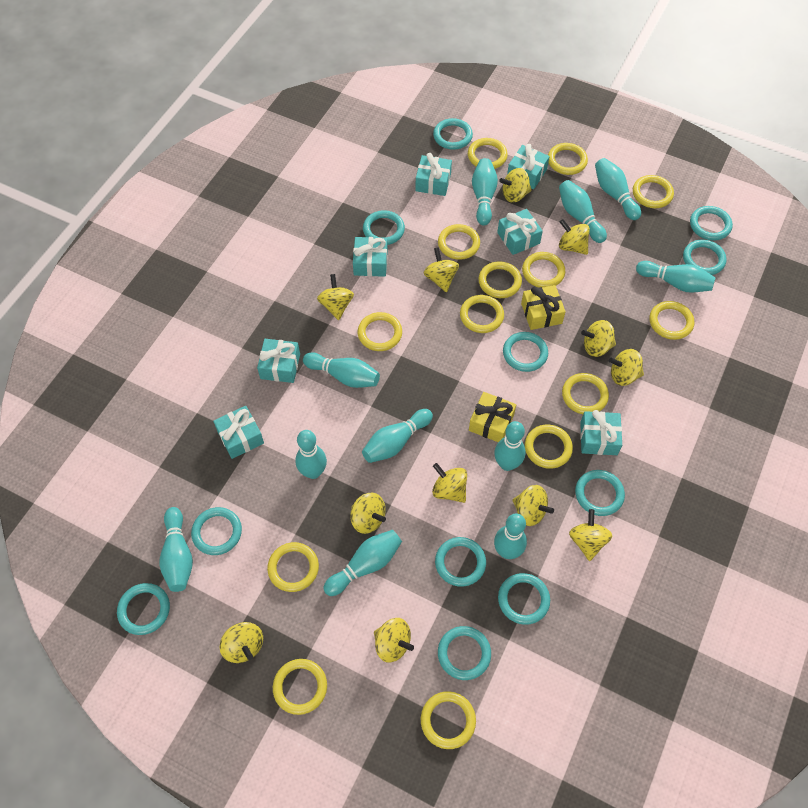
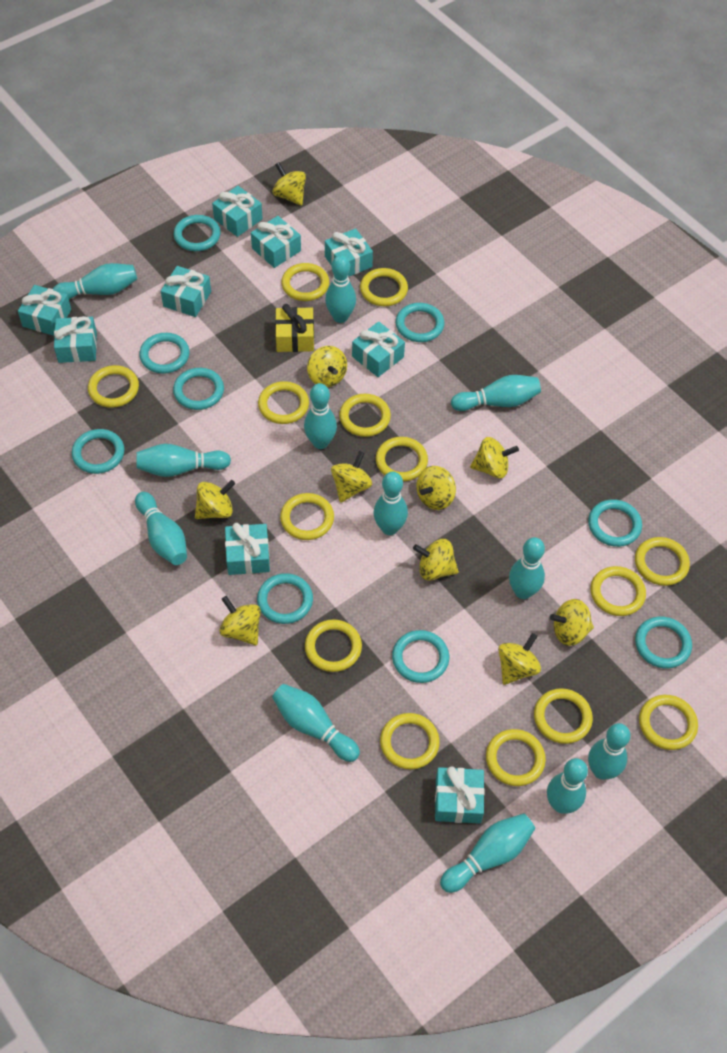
turquoise bowling pin: [159,507,193,592] [295,430,327,479] [303,352,380,388] [323,530,402,596] [362,409,433,463] [472,158,498,225] [494,421,526,471] [494,513,527,559] [559,180,607,243] [595,158,641,220] [636,261,716,293] = 11 -> [53,263,137,299] [135,492,187,565] [137,444,231,477] [272,684,360,762] [304,383,337,449] [325,255,356,323] [373,472,408,535] [440,813,535,893] [451,375,541,411] [509,537,545,599] [547,758,588,814] [588,723,631,780] = 12
turquoise gift: [213,406,264,459] [257,339,300,383] [353,237,388,277] [415,153,452,196] [497,209,543,255] [507,144,550,189] [580,410,622,455] = 7 -> [18,285,71,336] [54,316,97,363] [161,266,211,317] [212,186,263,237] [225,523,270,575] [251,216,301,268] [325,228,373,277] [352,321,405,377] [435,766,485,824] = 9
turquoise ring: [117,583,170,635] [191,507,242,555] [363,210,405,245] [433,118,473,150] [435,537,486,587] [438,626,491,680] [498,573,550,625] [503,332,548,372] [575,470,625,516] [683,240,727,275] [690,206,733,241] = 11 -> [72,429,125,474] [139,333,190,374] [173,368,224,410] [174,215,221,251] [257,573,313,624] [392,630,449,683] [396,303,444,342] [588,499,642,547] [635,616,692,668] = 9
yellow gift: [469,392,516,442] [521,285,566,330] = 2 -> [275,304,314,352] = 1
yellow spinning top: [220,622,263,663] [317,274,354,320] [350,493,386,534] [374,618,414,663] [423,247,459,292] [432,463,467,503] [499,168,531,203] [512,485,554,526] [559,219,590,255] [569,509,612,561] [581,320,616,357] [609,349,644,386] = 12 -> [195,480,235,519] [219,596,261,645] [272,162,306,206] [307,346,347,387] [331,451,372,503] [413,539,459,581] [416,466,456,510] [470,437,519,478] [498,633,541,685] [550,599,594,646] = 10

